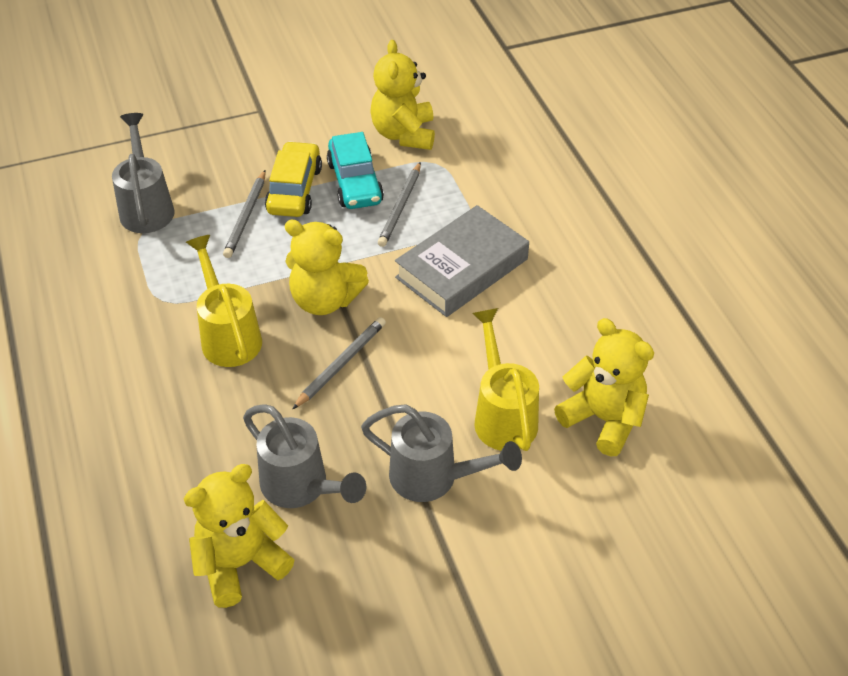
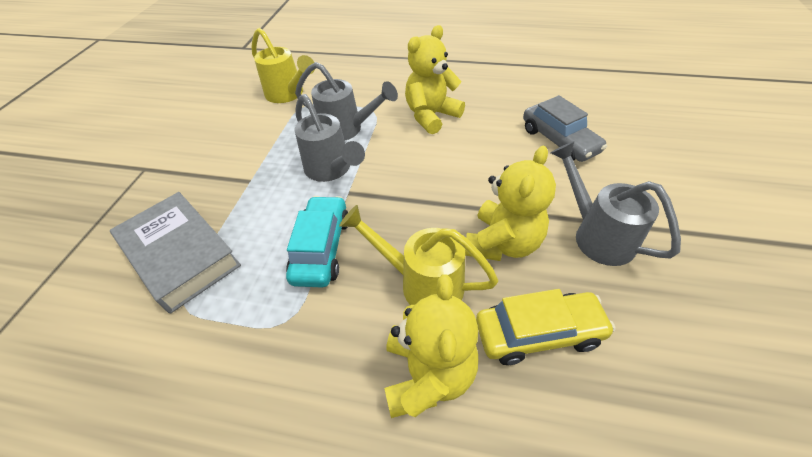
grey car: none = 0 -> [523,95,607,162] = 1
grey pencil: [223,170,266,258] [292,317,386,409] [378,162,421,247] = 3 -> none = 0
yellow teddy bear: [184,464,294,608] [285,220,369,315] [370,40,435,150] [554,318,654,456] = 4 -> [384,274,478,418] [405,25,465,134] [465,146,556,261] = 3

